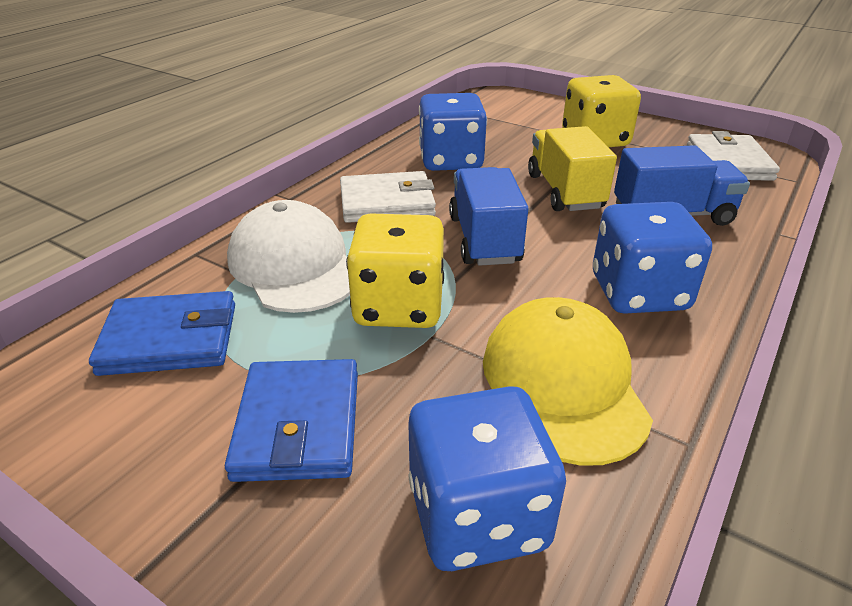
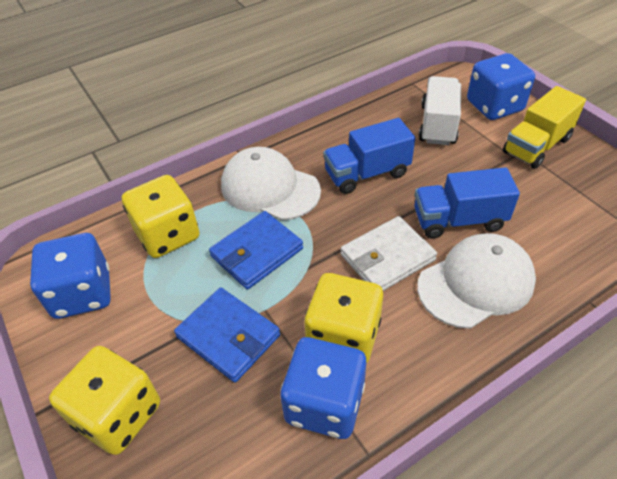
white cap: [227,200,350,313] = 1 -> [221,147,321,220] [417,233,536,329] = 2
white truck: none = 0 -> [419,76,461,145] = 1
white wallet: [340,171,436,223] [687,131,780,181] = 2 -> [341,216,437,291] = 1
yellow cap: [483,297,653,466] = 1 -> none = 0
yellow dice: [346,213,444,328] [562,75,641,147] = 2 -> [49,346,160,455] [122,175,200,258] [304,273,383,364] = 3

